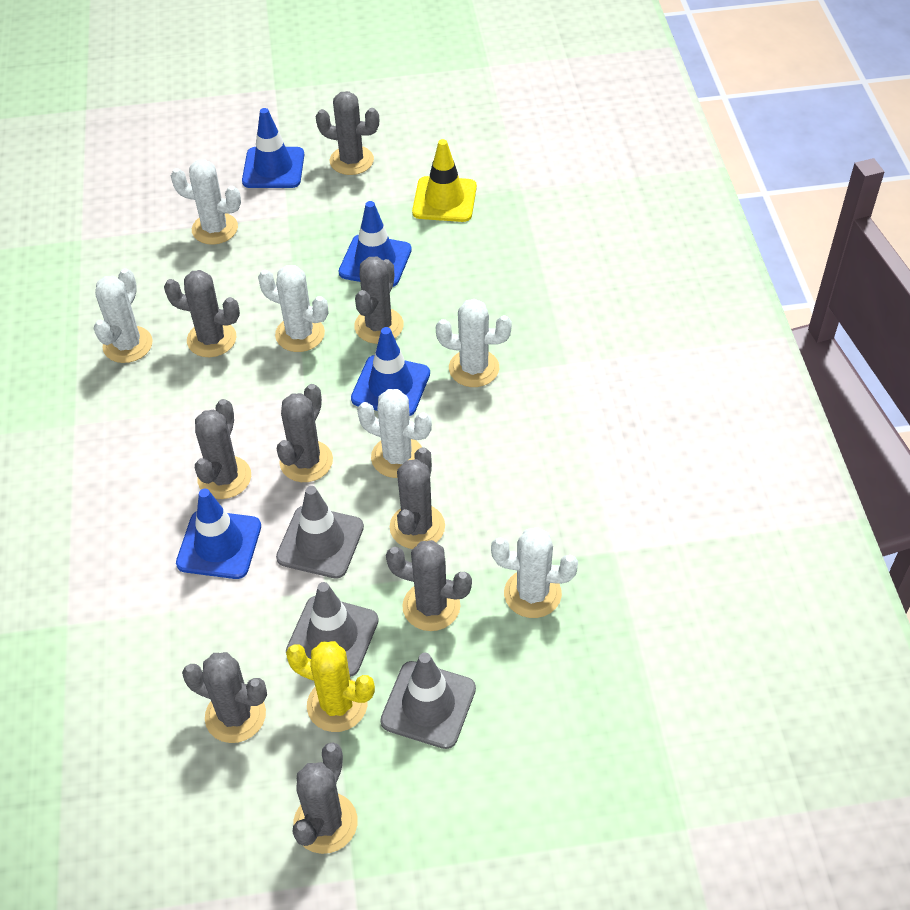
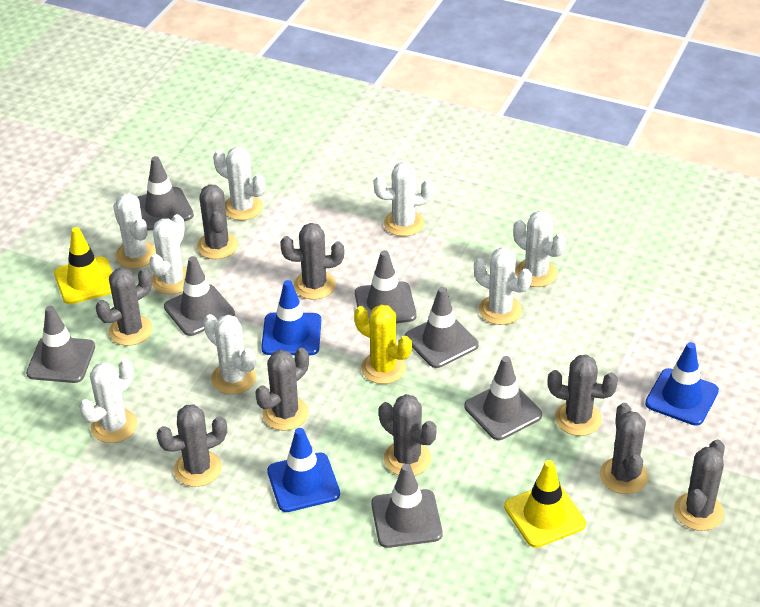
blue traffic cone: [176,489,261,579] [242,108,304,188] [339,201,412,287] [351,327,430,416] = 4 -> [261,280,321,355] [267,428,340,512] [645,342,719,426] = 3
grey traffic cone: [276,486,364,579] [286,582,379,677] [380,653,476,749] = 3 -> [26,306,95,383] [138,156,194,231] [164,256,235,336] [355,250,417,323] [371,464,443,548] [405,287,479,368] [464,356,542,440] = 7
white cactus: [94,268,153,363] [171,159,241,245] [258,265,328,352] [357,389,432,478] [436,299,512,387] [491,527,578,618] = 6 -> [79,359,137,443] [113,193,156,268] [149,214,187,294] [203,314,257,394] [213,147,265,220] [374,162,434,236] [474,247,532,325] [513,211,566,287] = 8
yellow traffic cone: [412,139,477,222] = 1 -> [54,227,112,304] [504,460,586,548] = 2

